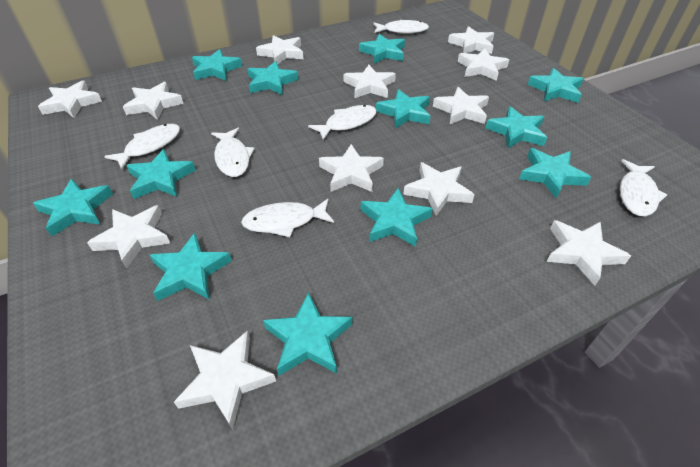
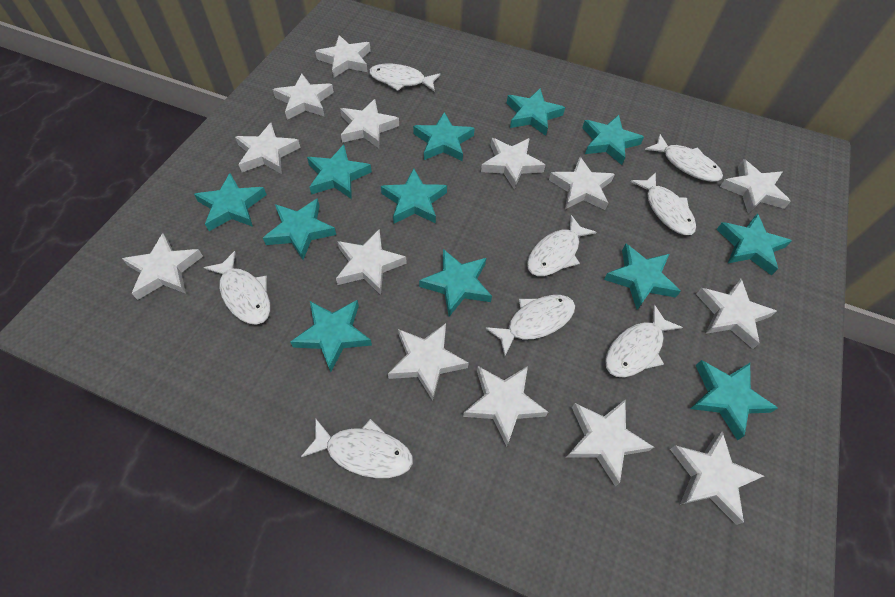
white fish: [104,124,180,170] [211,128,255,177] [241,199,334,237] [308,105,377,140] [373,20,429,34] [620,159,667,217] = 6 -> [204,251,270,325] [301,418,413,478] [369,64,440,92] [485,295,575,356] [527,215,597,276] [605,305,683,377] [631,172,696,235] [645,134,723,182] = 8
white star: [38,80,102,118] [87,205,170,269] [123,82,184,120] [174,330,276,429] [256,35,303,64] [319,144,384,192] [344,65,396,98] [403,162,475,216] [433,87,489,125] [448,26,494,54] [458,49,509,81] [547,220,631,286] = 12 -> [122,233,203,300] [235,123,300,174] [273,74,334,120] [315,35,371,78] [336,230,407,295] [340,99,399,148] [388,323,469,401] [463,366,548,447] [481,138,545,189] [549,157,615,210] [567,400,654,486] [670,431,764,525] [696,279,777,349] [720,159,791,213] = 14

